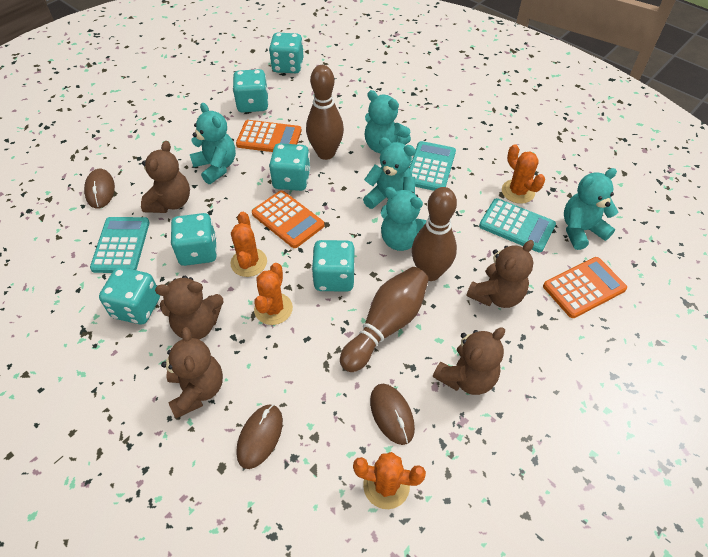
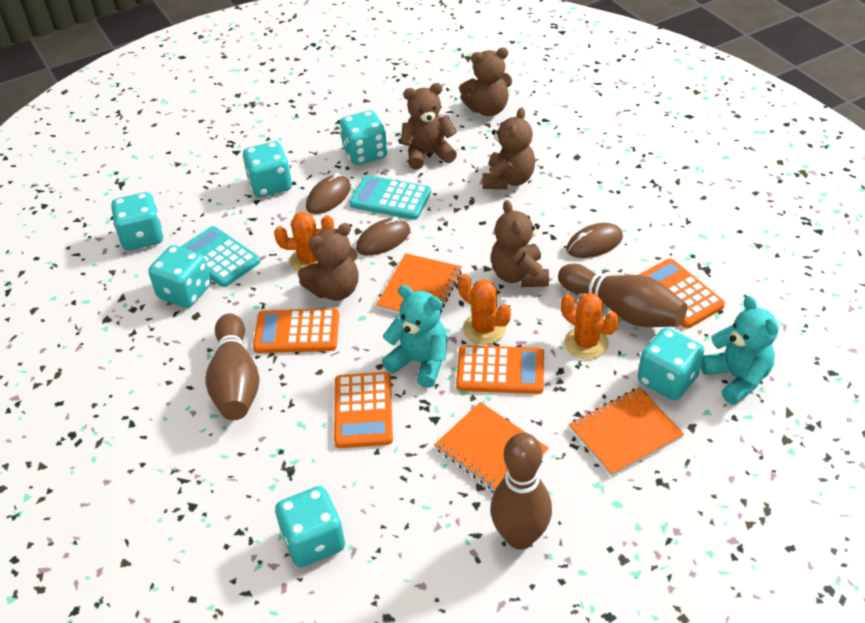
orange cactus: [231,212,267,277] [254,263,293,325] [353,452,426,509] [502,144,545,204] = 4 -> [274,212,334,272] [457,274,511,345] [561,293,619,359] = 3
orange calculator: [236,120,301,152] [252,190,324,248] [543,257,627,318] = 3 -> [253,308,339,353] [334,372,393,448] [456,345,544,394] [639,259,725,328] = 4
orange notebook: none = 0 -> [376,253,462,314] [434,402,549,491] [569,387,684,477] = 3
turquoise calculator: [90,217,150,273] [409,141,456,191] [479,198,556,252] = 3 -> [180,226,260,287] [349,175,431,220] = 2
turquoise teddy bear: [190,103,236,184] [363,137,416,209] [365,90,411,153] [381,187,427,251] [564,168,618,250] = 5 -> [382,285,447,388] [701,296,779,405] = 2

